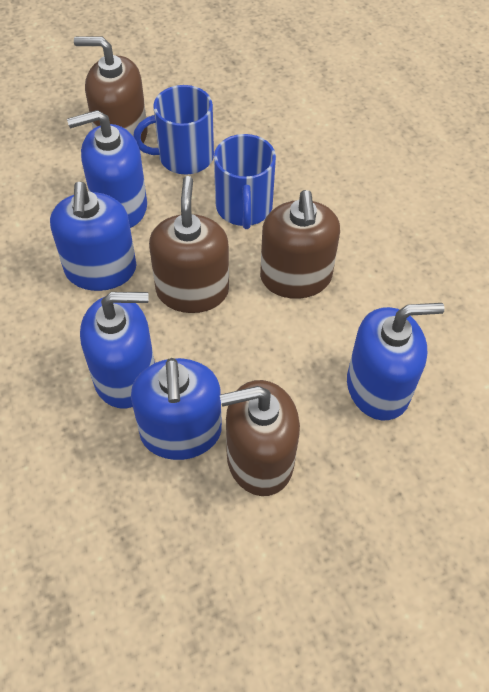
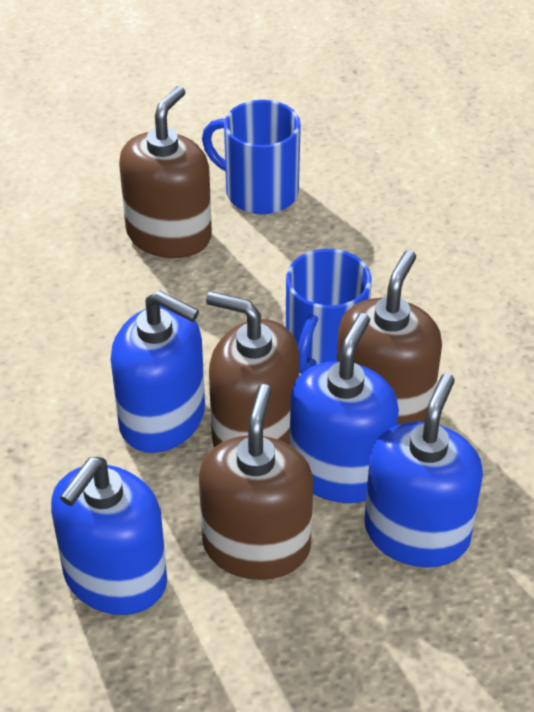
blue soap dispenser: [50,182,137,291] [67,110,147,228] [80,292,155,409] [131,358,222,460] [347,303,445,420] = 5 -> [51,457,167,615] [111,290,205,453] [290,313,399,503] [364,374,483,567] = 4

